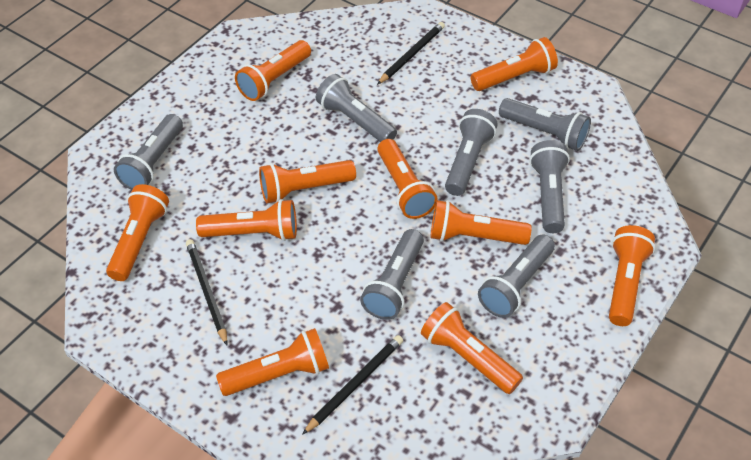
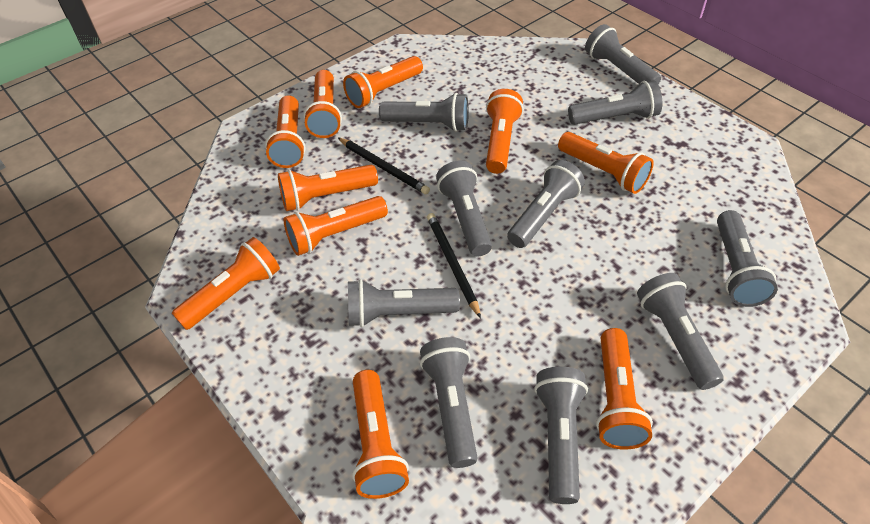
black pencil: [186,239,227,345] [302,335,403,435] [377,22,445,85] = 3 -> [338,138,430,195] [427,213,481,318] = 2
grey flashlight: [114,114,183,190] [316,74,397,142] [360,229,424,320] [445,109,498,196] [478,234,555,318] [499,98,591,151] [529,140,570,233] = 7 -> [348,279,460,327] [379,93,469,131] [420,337,478,468] [436,160,492,256] [507,160,585,248] [534,367,588,504] [568,80,662,125] [585,24,661,84] [637,273,724,390] [717,210,778,307] = 10

